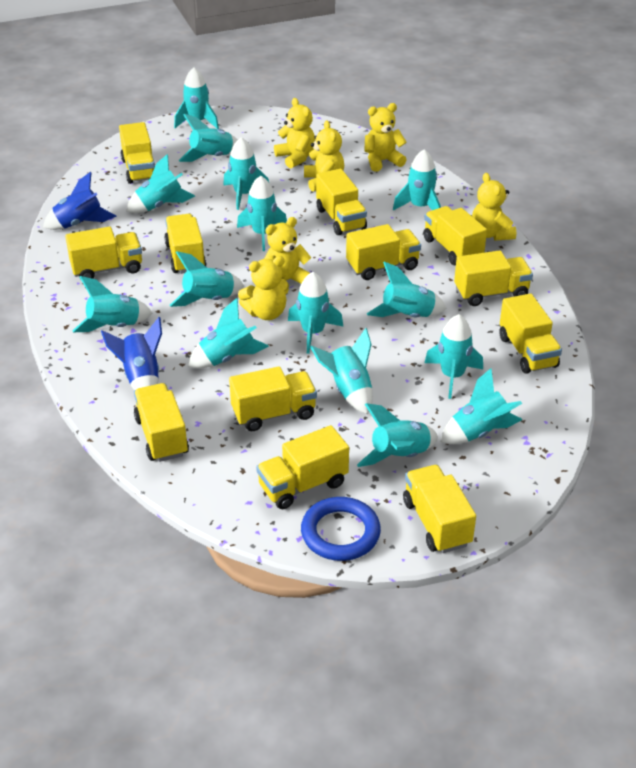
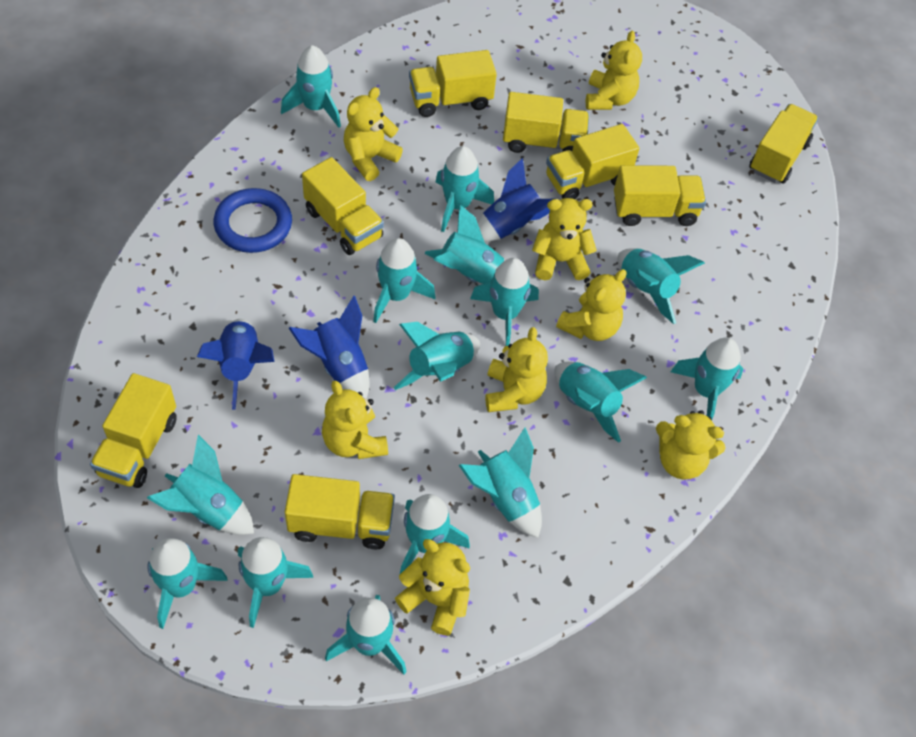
blue rocket: [43,172,117,230] [101,317,162,390] = 2 -> [197,319,274,410] [289,296,370,399] [477,158,552,242] = 3
yellow teddy bear: [238,256,289,320] [264,217,311,294] [274,98,315,168] [304,121,344,192] [364,103,407,172] [472,173,516,241] = 6 -> [322,380,388,459] [344,87,403,181] [395,539,470,636] [485,327,548,412] [532,198,597,280] [556,269,627,341] [586,31,642,110] [656,410,726,480] = 8
yellow truck: [65,227,142,279] [119,122,155,184] [134,383,189,462] [164,214,207,274] [229,366,317,431] [256,425,349,509] [316,169,367,235] [346,224,421,280] [403,465,476,553] [423,206,487,265] [454,250,533,306] [499,293,562,374] = 12 -> [90,373,177,488] [285,474,395,549] [302,157,384,255] [409,50,497,117] [503,92,589,153] [546,124,639,199] [614,165,706,226] [749,104,818,184] = 8

